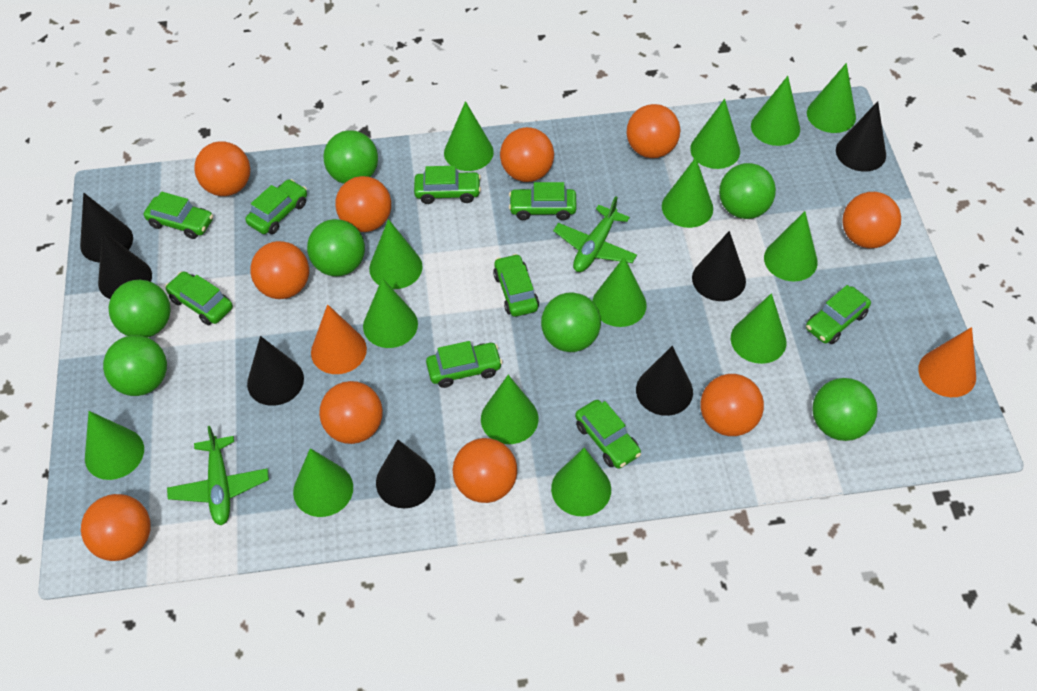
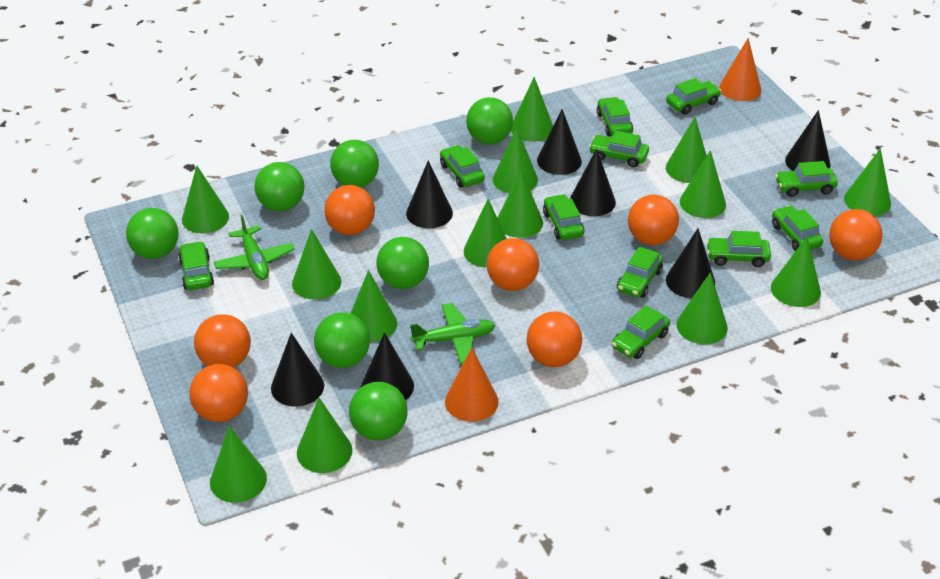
green car: [144,192,213,239] [165,271,233,325] [245,179,307,234] [414,166,481,204] [426,341,502,388] [493,254,539,317] [509,182,577,220] [575,400,641,469] [806,285,871,344] = 9 -> [178,241,214,290] [440,145,485,188] [543,194,584,240] [589,131,649,167] [597,97,633,136] [612,306,670,359] [617,246,663,298] [666,78,721,115] [706,231,771,267] [772,205,823,251] [775,161,838,197] = 11
orange ball: [81,494,151,561] [194,141,250,196] [250,241,309,299] [319,381,383,444] [335,176,391,232] [453,438,517,503] [500,127,554,182] [627,104,680,158] [701,374,764,436] [842,192,901,248] = 10 -> [189,364,248,422] [194,314,251,368] [324,185,375,235] [487,238,539,291] [526,312,582,367] [628,195,679,245] [829,209,883,261] = 7

